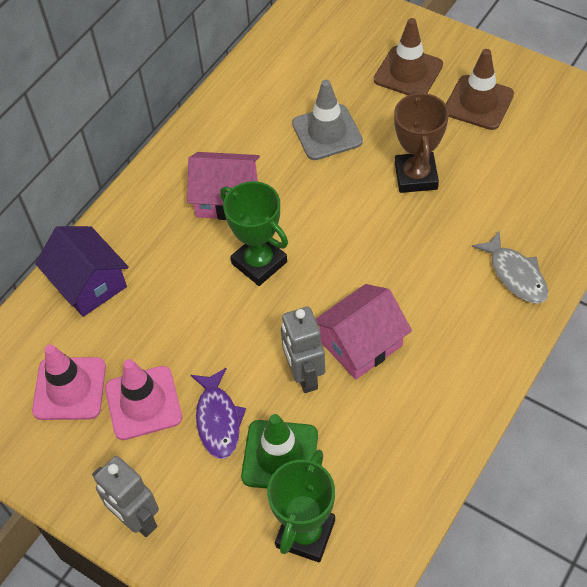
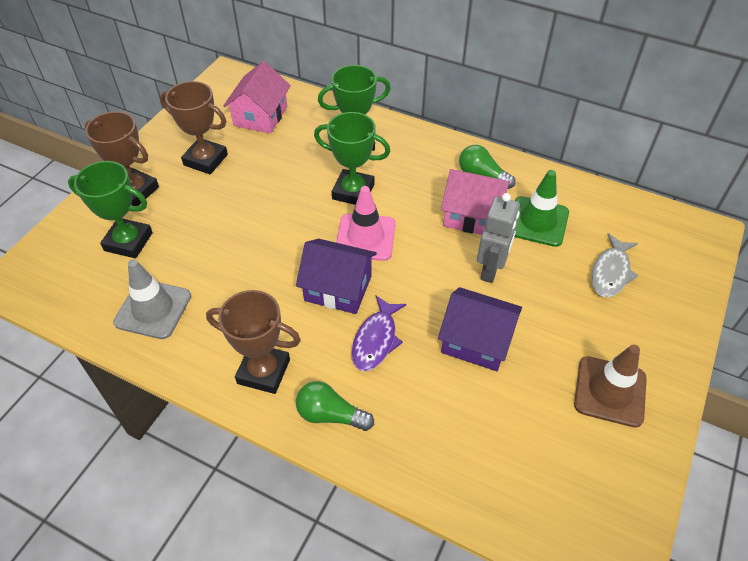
brown traffic cone: [374,18,443,95] [446,49,514,130] = 2 -> [574,344,647,428] = 1
brown trophy: [394,90,449,193] = 1 -> [85,111,159,206] [160,81,228,174] [206,290,301,394] = 3
green light bulb: none = 0 -> [296,381,374,431] [459,145,516,189] = 2
green trophy: [220,181,288,286] [267,450,335,563] = 2 -> [68,161,153,258] [314,112,391,205] [318,65,391,151] = 3
grey robot: [92,456,159,537] [281,307,325,393] = 2 -> [477,193,520,283] = 1
pink traffic cone: [32,344,106,420] [105,359,182,440] = 2 -> [336,186,395,261] = 1
purple house: [35,226,129,317] = 1 -> [296,239,377,314] [438,287,522,371] = 2

